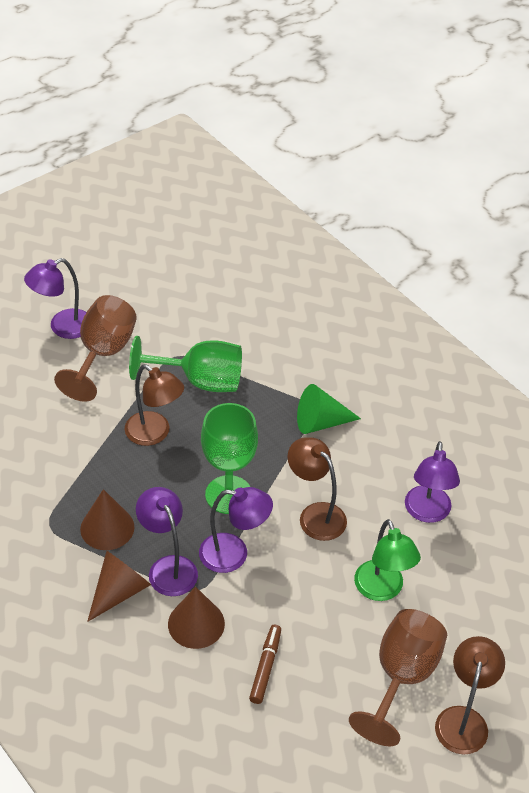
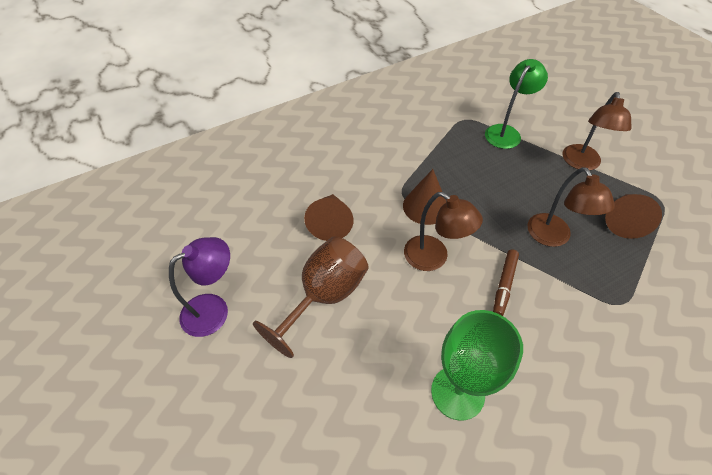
brown goblet: [54,295,137,402] [349,609,447,746] = 2 -> [253,236,368,358] = 1
green cone: [297,384,361,434] = 1 -> none = 0
green goblet: [129,336,242,392] [201,403,258,514] = 2 -> [431,310,523,421] = 1
purple lamp: [24,258,86,339] [136,487,198,596] [199,487,273,573] [405,441,460,523] = 4 -> [169,237,230,337] = 1

